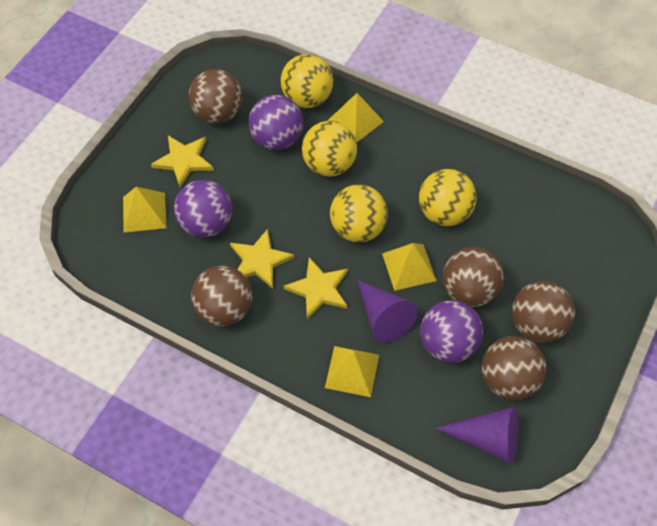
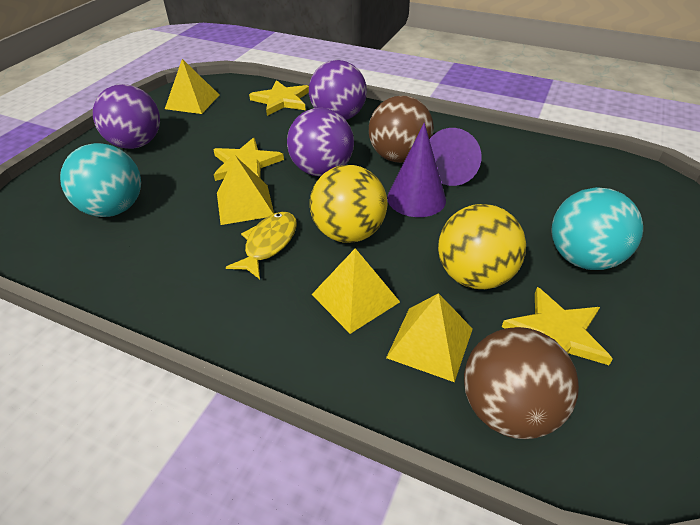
brown ball: [188,69,243,124] [191,266,252,327] [443,247,504,307] [482,336,546,400] [512,281,575,343] = 5 -> [369,96,434,163] [464,327,579,439] = 2
turquoise ball: none = 0 -> [60,143,141,217] [551,187,643,270] = 2
yellow ball: [280,54,334,108] [302,121,357,177] [330,184,388,242] [419,169,477,226] = 4 -> [310,165,387,243] [438,204,526,289] = 2
yellow fish: none = 0 -> [226,212,297,279] = 1

